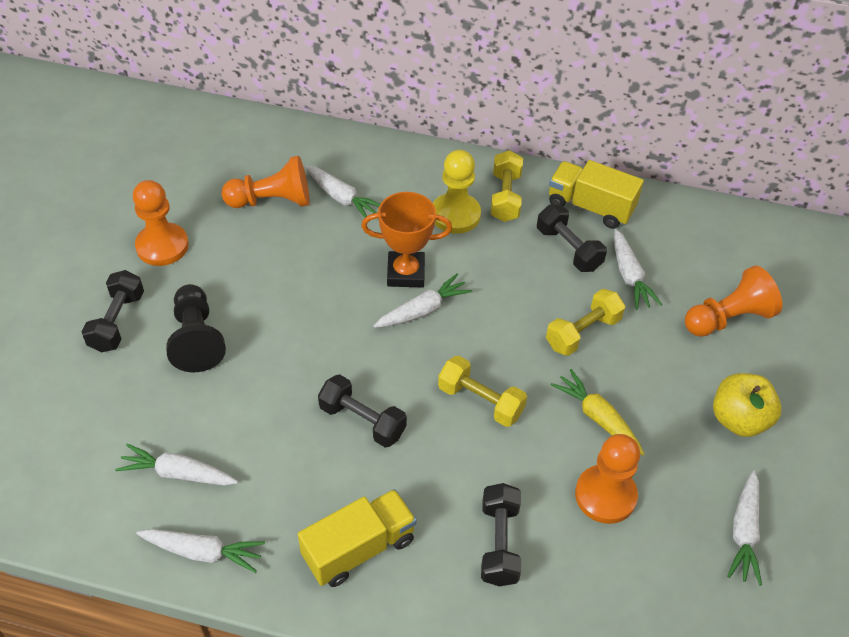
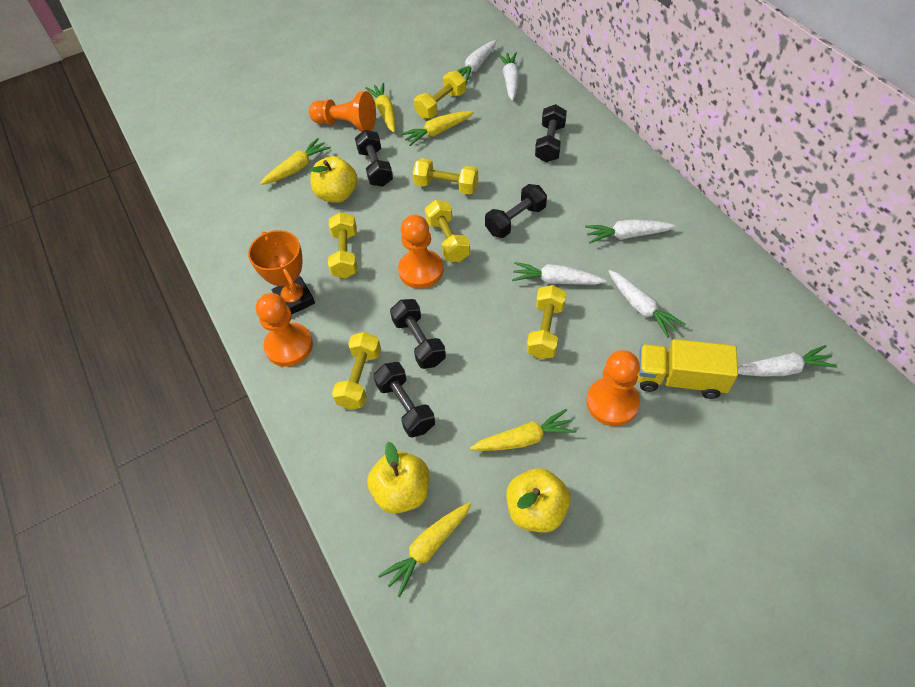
black dumbbell: [81,270,144,352] [318,375,407,448] [481,483,521,586] [537,204,607,272] = 4 -> [355,130,393,187] [373,362,435,438] [390,299,446,369] [485,184,547,238] [535,104,567,162] = 5
black pawn: [166,284,226,372] = 1 -> none = 0
yellow apple: [713,373,782,437] = 1 -> [310,156,357,203] [367,442,429,514] [507,468,571,533] = 3
yellow carrot: [551,369,645,455] = 1 -> [260,138,331,185] [365,83,396,133] [378,502,471,597] [401,111,474,146] [470,409,576,451] = 5
yellow dumbbell: [438,356,527,427] [491,150,523,222] [546,289,625,356] = 3 -> [328,212,357,279] [332,332,381,409] [413,158,478,195] [414,71,466,119] [425,200,470,262] [527,285,566,359] = 6
yellow pawn: [433,150,481,234] = 1 -> none = 0
yellow truck: [298,489,417,587] [549,160,644,229] = 2 -> [638,339,738,399] = 1

